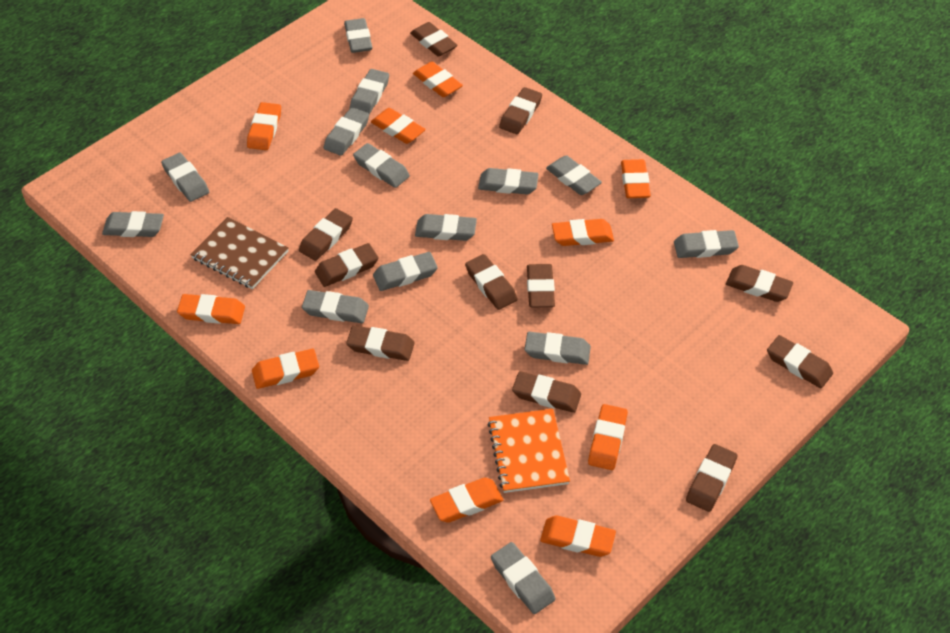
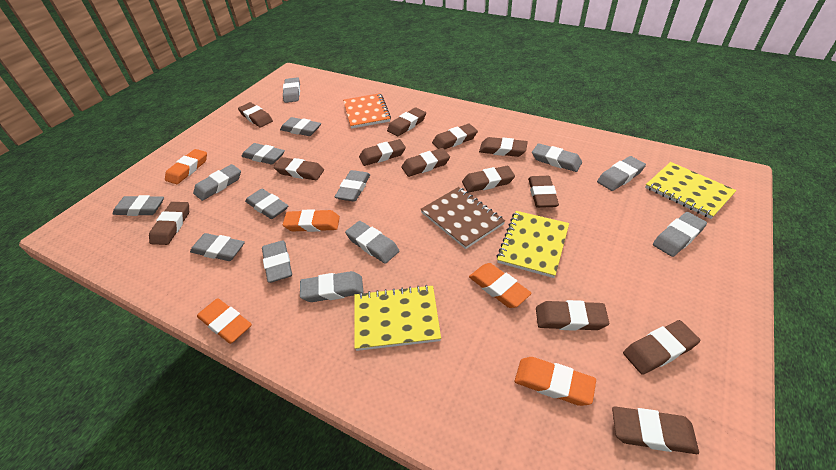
brown eraser: [299,208,353,261] [315,243,379,287] [346,325,415,361] [410,22,458,57] [465,254,518,310] [499,87,542,134] [512,371,581,413] [527,264,555,307] [686,444,738,512] [726,265,793,302] [767,335,833,388] = 11 -> [149,202,189,245] [238,102,273,128] [274,157,324,180] [359,139,406,166] [387,108,426,137] [402,148,450,177] [432,124,478,149] [462,166,515,193] [479,137,528,157] [528,176,559,208] [536,300,609,331] [612,406,699,454] [623,320,700,375] = 13
orange eraser: [177,294,245,324] [247,102,281,150] [252,349,319,389] [371,108,426,144] [413,62,463,97] [430,478,503,523] [540,516,616,557] [552,219,614,246] [588,404,628,470] [621,159,651,198] = 10 -> [165,149,207,184] [197,298,252,344] [283,209,340,232] [469,263,532,308] [515,357,596,406] = 5
yellow notebook: none = 0 -> [354,285,441,351] [497,211,569,278] [645,162,737,219] = 3

